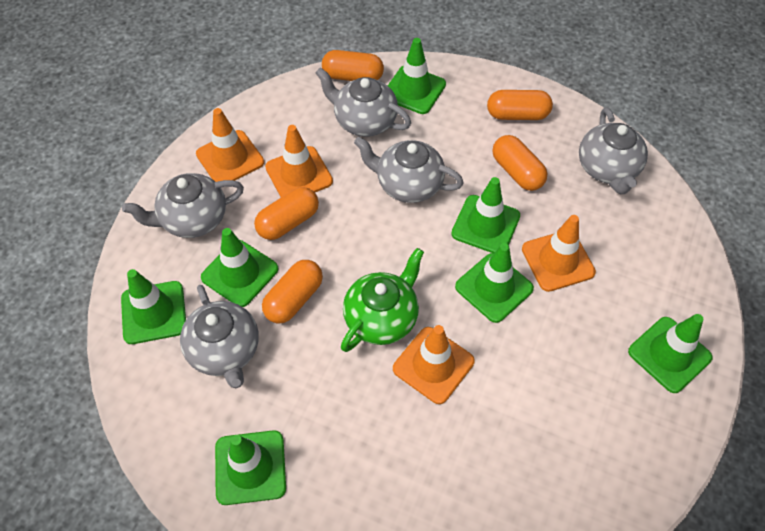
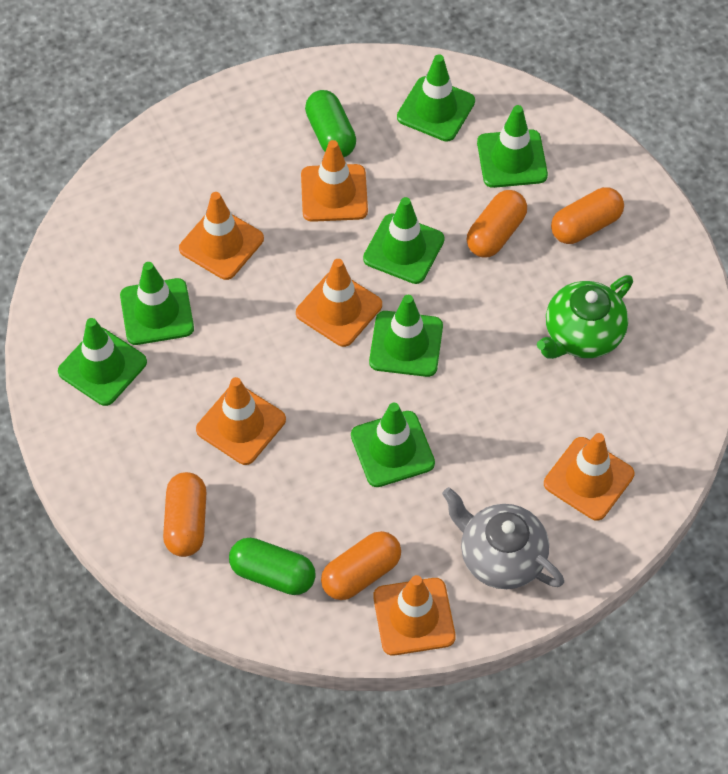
green capsule: none = 0 -> [229,538,316,595] [305,90,356,157] = 2
grey teapot: [122,173,244,238] [180,285,259,388] [315,67,411,137] [354,137,464,203] [579,108,648,194] = 5 -> [442,487,564,589] = 1
orange capsule: [254,187,319,240] [262,260,323,323] [322,50,384,81] [487,90,553,120] [493,135,548,191] = 5 -> [163,472,207,557] [321,531,401,600] [467,190,527,257] [551,187,624,244] = 4
orange traffic cone: [196,108,264,182] [265,125,333,197] [393,325,475,404] [522,215,596,292] = 4 -> [179,192,264,280] [196,377,286,465] [296,259,382,347] [301,140,368,222] [373,575,456,656] [544,433,634,521] = 6

